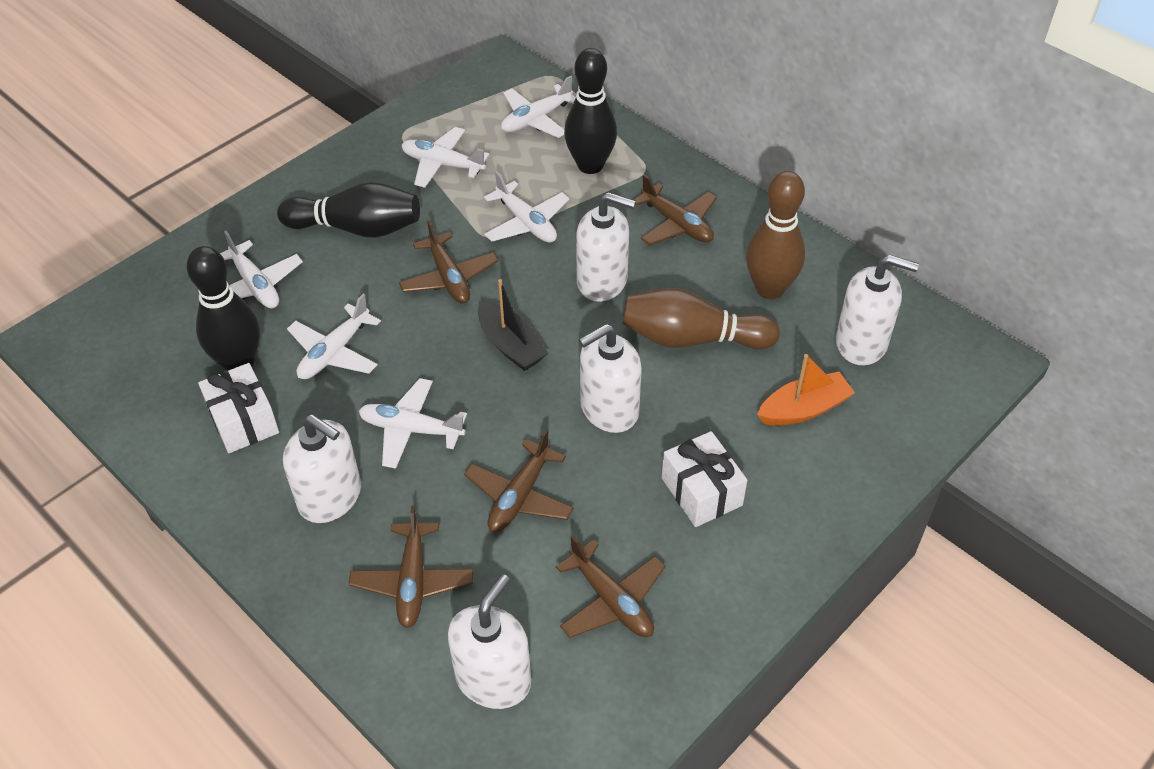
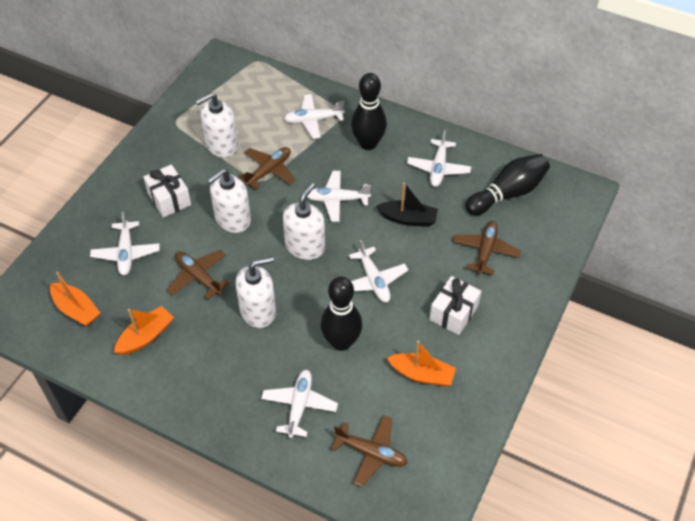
brown bowling pin: [622,288,780,349] [746,171,805,299] = 2 -> none = 0
brown plane: [349,506,474,628] [399,220,498,304] [464,429,574,532] [556,535,666,638] [634,174,717,245] = 5 -> [167,250,229,300] [238,147,295,190] [331,415,407,487] [452,221,521,275] = 4
orange boat: [757,354,855,426] = 1 -> [50,272,100,326] [114,306,174,355] [387,341,456,386] = 3
white soap dispenser: [283,415,361,523] [448,574,531,709] [576,192,636,302] [579,324,642,433] [836,255,919,366] = 5 -> [195,92,238,157] [207,169,251,233] [236,256,276,328] [283,183,325,260] = 4

